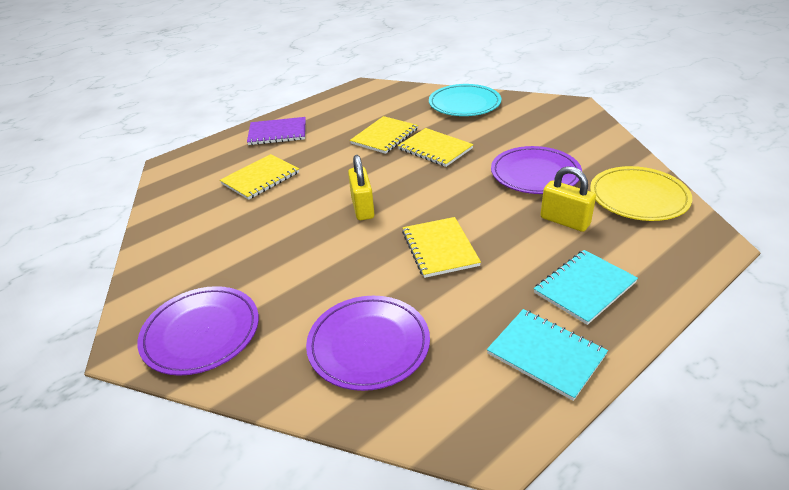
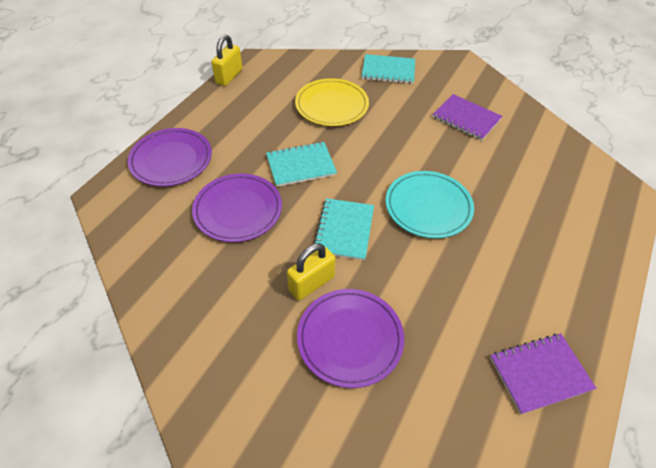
purple notebook: [247,117,306,145] = 1 -> [433,94,502,140] [490,333,596,415] = 2
turquoise notebook: [487,309,608,401] [534,250,638,325] = 2 -> [266,142,337,187] [314,198,374,261] [362,54,415,84] = 3
yellow notebook: [220,154,299,200] [350,116,418,154] [398,128,474,167] [402,217,481,278] = 4 -> none = 0

